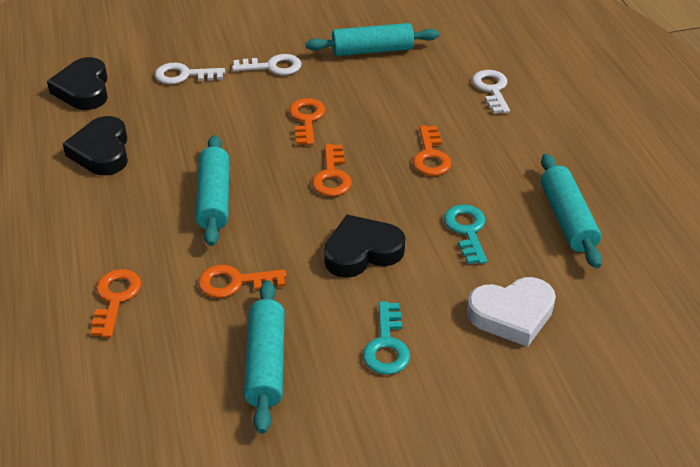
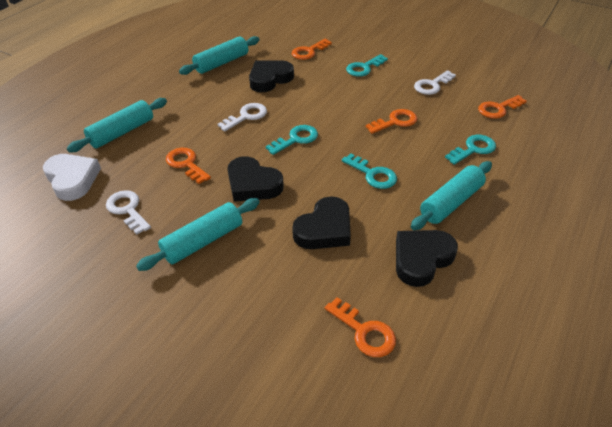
black heart: [47,57,108,110] [62,116,128,175] [324,215,405,278] = 3 -> [227,156,284,202] [249,60,294,92] [292,196,351,249] [396,230,458,287] = 4
turquoise key: [363,301,410,375] [444,205,487,264] = 2 -> [266,125,318,155] [342,153,397,189] [346,54,388,77] [445,135,496,165] = 4

